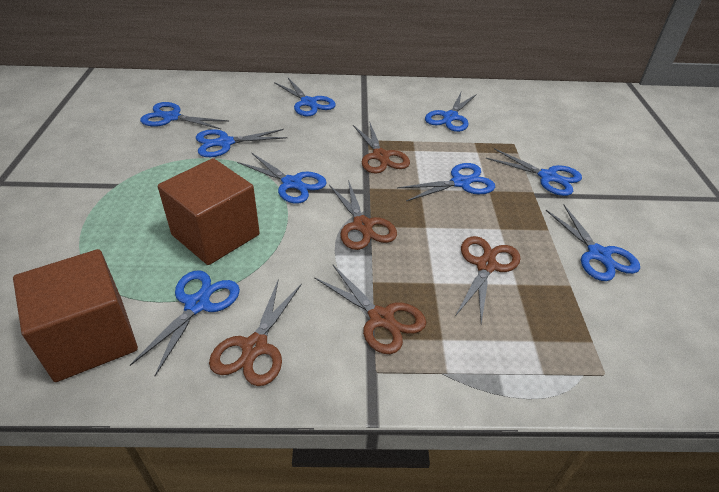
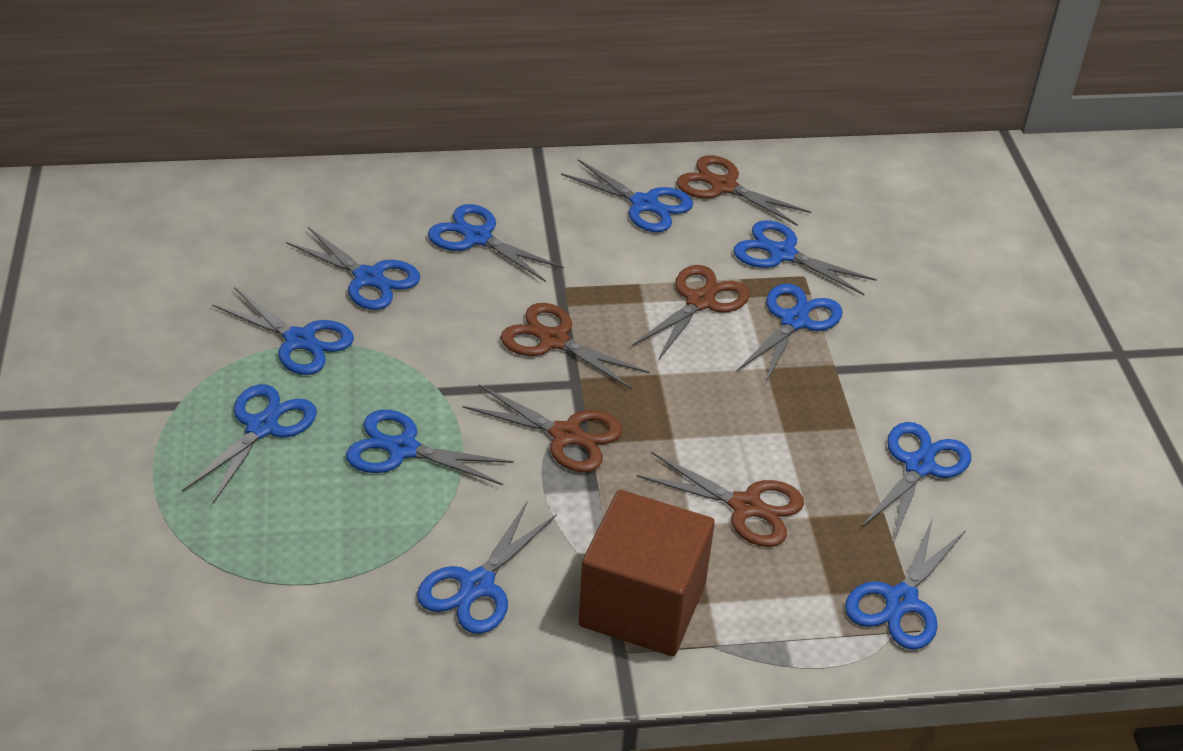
blue scissors: [130,270,240,376] [140,102,229,129] [196,129,287,157] [237,152,327,204] [274,78,336,116] [397,163,495,201] [425,93,477,132] [486,148,582,196] [546,205,640,281] = 9 -> [182,384,317,505] [212,287,354,375] [287,227,420,310] [346,410,514,485] [417,502,557,634] [428,204,564,282] [561,159,693,232] [734,220,877,295] [736,283,843,384] [845,518,966,650] [861,422,971,544] = 11
brown cube: [13,249,138,382] [158,158,260,265] = 2 -> [578,490,715,657] = 1

